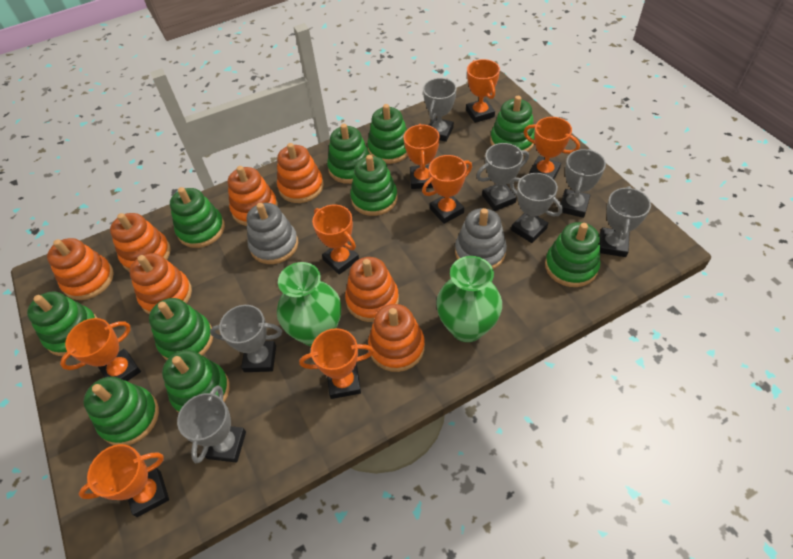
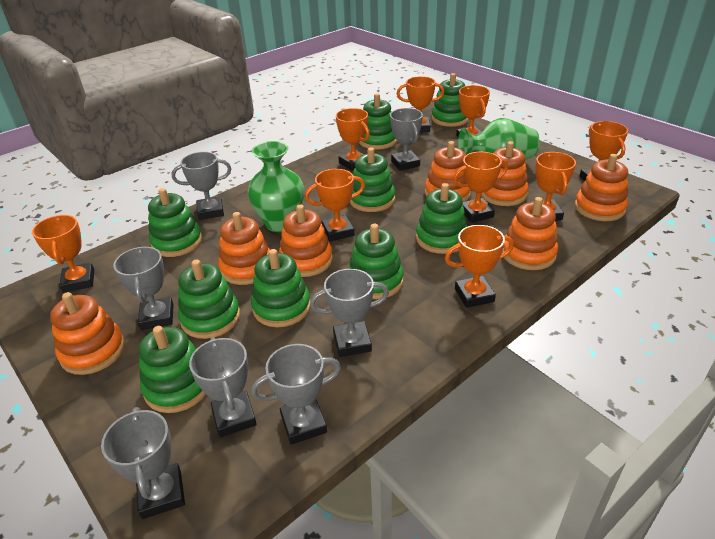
green stacking toy: [27,291,97,356] [83,377,159,445] [149,298,213,360] [162,350,230,413] [170,187,225,248] [327,124,370,184] [350,155,398,216] [367,104,408,164] [490,96,535,152] [545,222,600,287] = 10 -> [139,326,206,413] [148,188,202,257] [178,259,240,339] [251,249,310,327] [348,224,404,299] [350,148,395,212] [359,93,397,150] [416,183,467,254] [431,73,469,127] = 9
grey stacking toy: [247,203,298,264] [455,208,507,269] = 2 -> none = 0
orange trophy: [60,318,141,381] [79,444,169,517] [299,328,374,399] [312,205,359,275] [403,124,440,189] [422,155,472,224] [466,59,500,123] [524,117,580,179] = 8 -> [32,215,94,293] [305,169,365,241] [336,108,370,171] [397,76,444,132] [445,225,514,308] [453,152,508,223] [456,85,490,137] [530,152,576,221] [579,121,628,181] = 9

